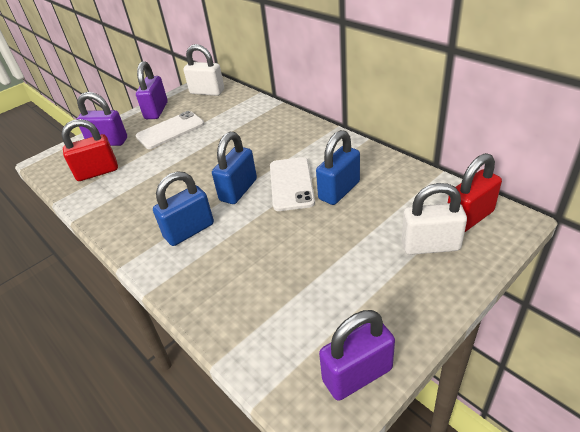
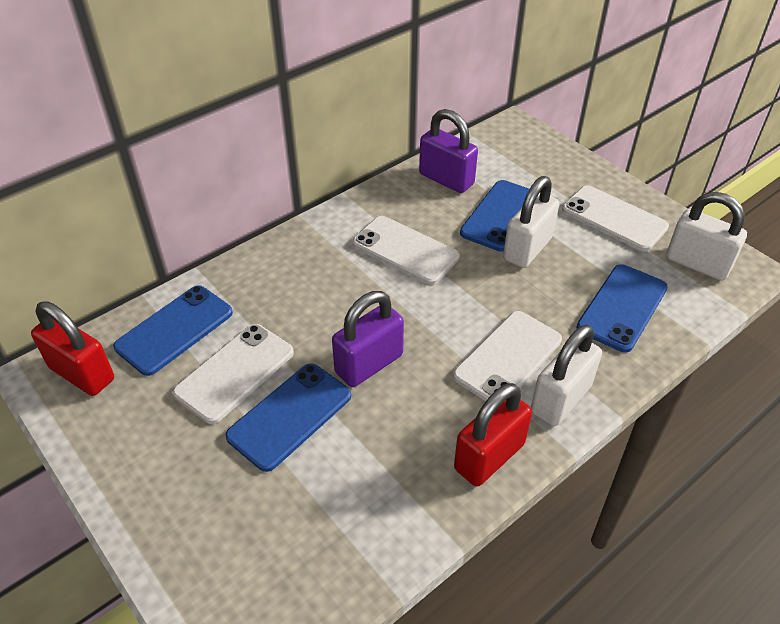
blue padlock: [153,171,214,246] [212,132,257,204] [316,130,360,205] = 3 -> none = 0
blue phone: none = 0 -> [113,285,233,376] [225,363,351,472] [460,180,529,251] [577,264,668,352] = 4
purple padlock: [77,92,127,146] [136,61,168,119] [319,310,395,401] = 3 -> [332,291,404,387] [419,109,478,193] = 2
white padlock: [183,44,224,96] [402,183,467,255] = 2 -> [503,176,560,268] [531,324,602,426] [666,192,747,281] = 3
white phone: [136,111,204,149] [270,157,315,211] = 2 -> [173,324,294,424] [352,216,460,285] [453,311,562,401] [562,185,669,251] = 4

